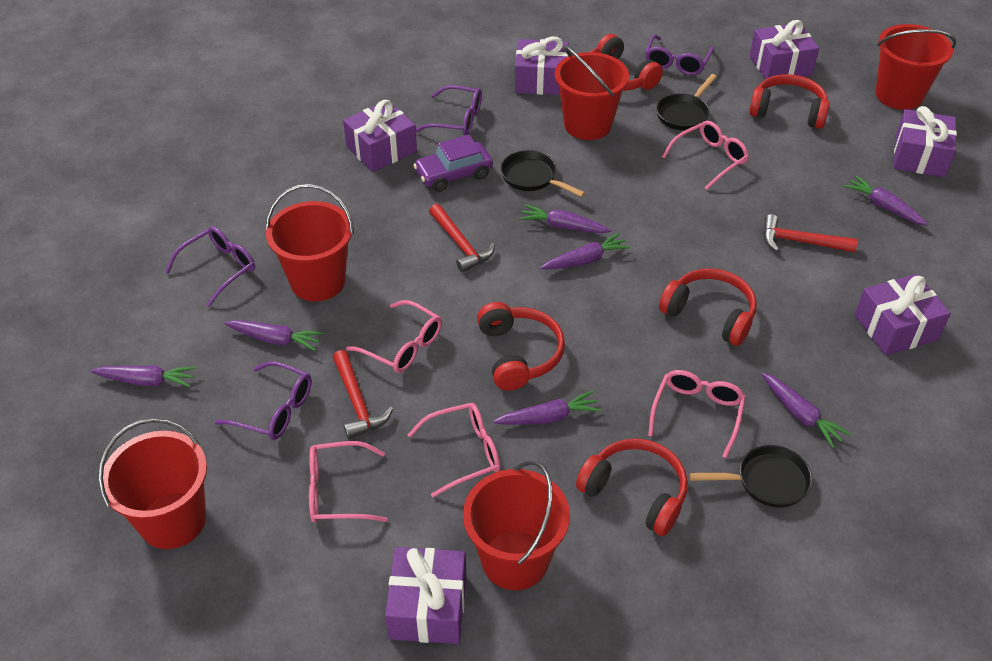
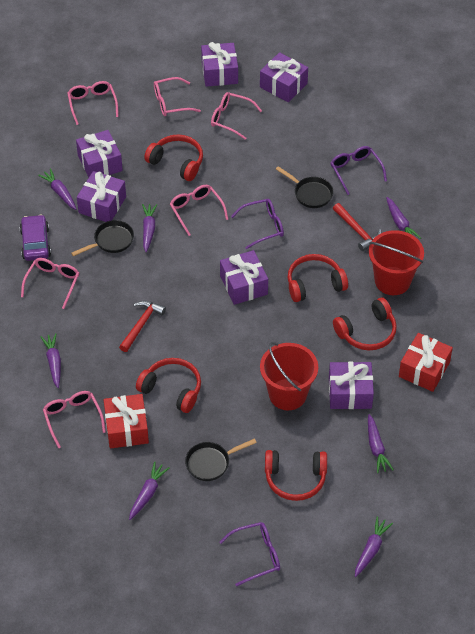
pink glasses: [309,441,388,523] [346,300,442,373] [408,403,500,497] [648,370,746,458] [662,121,749,189] = 5 -> [21,258,79,309] [43,391,106,448] [67,81,119,125] [154,77,201,116] [170,185,228,236] [211,92,262,140] = 6
purple glasses: [165,226,255,307] [215,361,312,440] [416,85,482,135] [645,35,714,76] = 4 -> [220,522,280,587] [231,199,284,249] [331,146,387,195] = 3
red bucket: [98,418,207,549] [265,184,354,301] [463,460,570,590] [555,46,629,140] [876,24,956,110] = 5 -> [260,342,318,410] [369,230,424,295] = 2
red gift: none = 0 -> [104,394,149,448] [399,333,453,392] = 2
red hammer: [333,350,393,439] [429,204,495,273] [763,214,858,253] = 3 -> [119,300,166,352] [333,203,381,251] = 2

